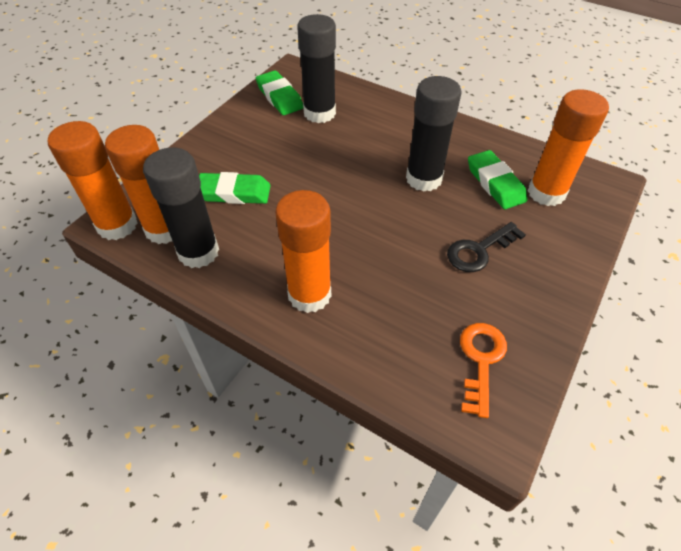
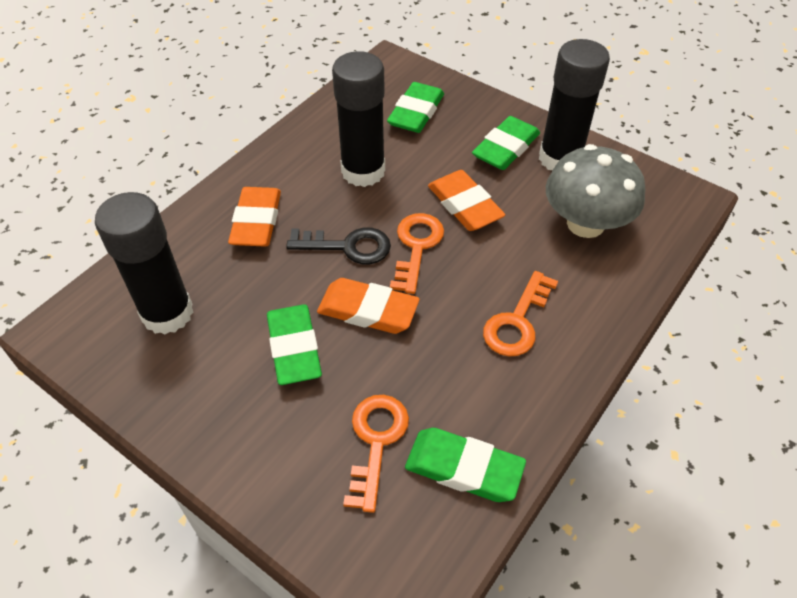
green eraser: [199,172,271,204] [256,70,303,115] [468,150,528,209] = 3 -> [267,304,322,385] [387,82,444,133] [405,428,526,502] [472,116,540,170] = 4
grey mushroom: none = 0 -> [546,144,645,238] = 1
orange eraser: none = 0 -> [228,187,281,247] [317,278,420,334] [428,170,505,231] = 3
orange glue stick: [48,121,137,240] [105,125,173,244] [275,190,331,313] [528,89,609,206] = 4 -> none = 0
orange key: [460,323,507,418] = 1 -> [343,395,409,513] [390,213,444,294] [483,271,558,357] = 3

